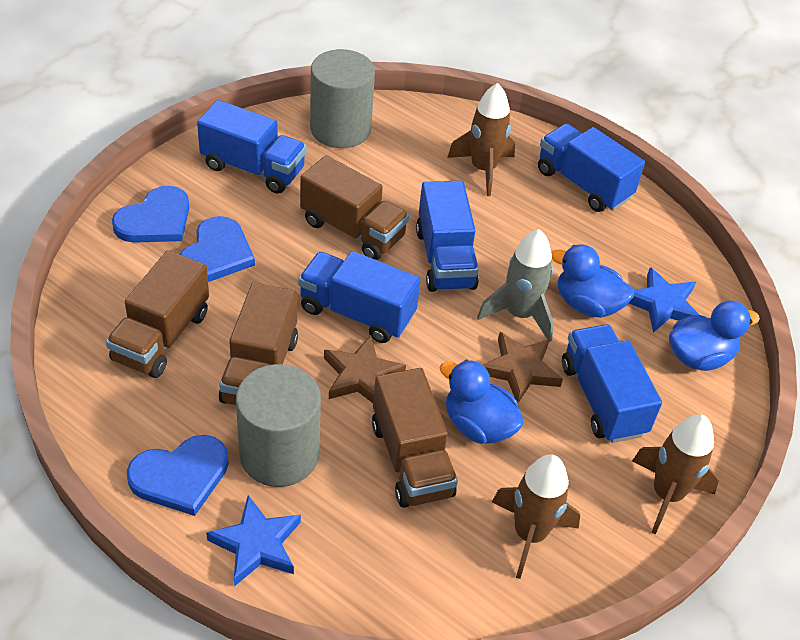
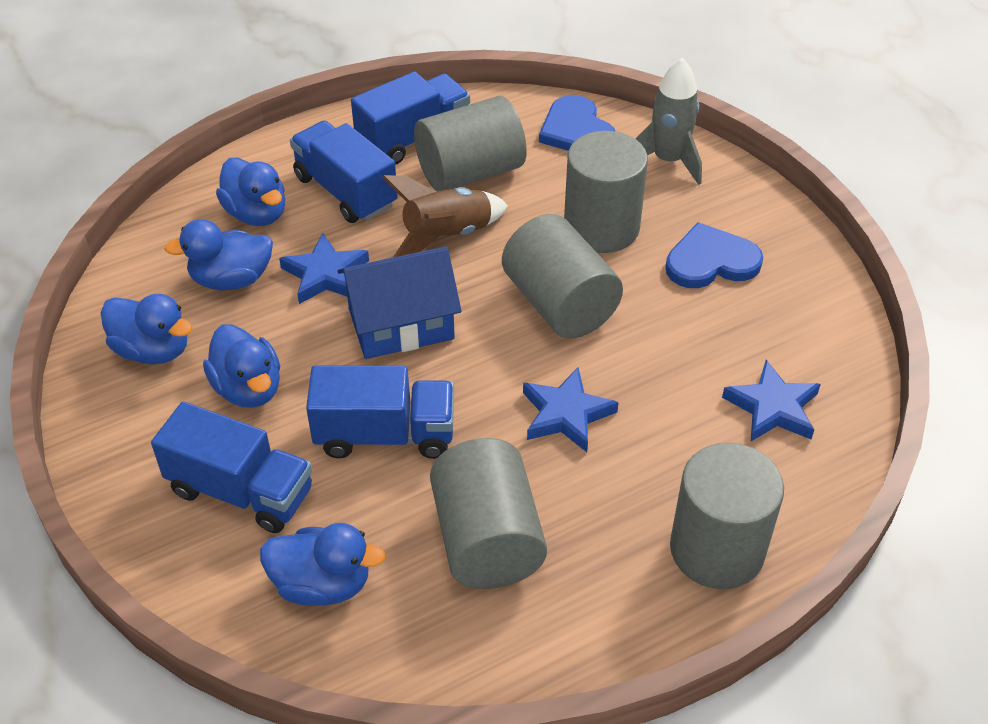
blue duck: [440,360,524,444] [551,244,634,318] [669,300,760,371] = 3 -> [101,294,193,365] [164,219,273,291] [203,324,280,408] [216,158,286,226] [260,523,385,606] = 5
blue heart: [112,186,189,243] [127,435,229,516] [180,216,255,282] = 3 -> [539,95,616,151] [666,222,763,288] = 2
blue house: none = 0 -> [338,246,461,359] = 1
blue star: [206,495,301,586] [629,267,699,333] = 2 -> [279,233,369,304] [523,367,619,452] [722,360,821,441] = 3
blue truck: [197,100,307,194] [298,251,421,343] [416,181,479,292] [538,124,645,212] [562,324,662,443] = 5 -> [151,402,312,533] [290,120,398,223] [306,365,454,459] [351,72,470,165] = 4
brown rocket: [447,83,515,196] [492,454,580,579] [632,414,719,534] = 3 -> [382,175,508,257] = 1
brown star: [324,335,406,403] [483,332,563,403] = 2 -> none = 0
brown truck: [106,250,209,378] [219,282,298,405] [300,155,409,260] [372,368,458,508] = 4 -> none = 0
grey cylinder: [236,364,321,487] [310,49,375,148] = 2 -> [414,96,527,192] [430,438,547,589] [502,214,623,339] [564,131,648,253] [670,443,784,589] = 5

